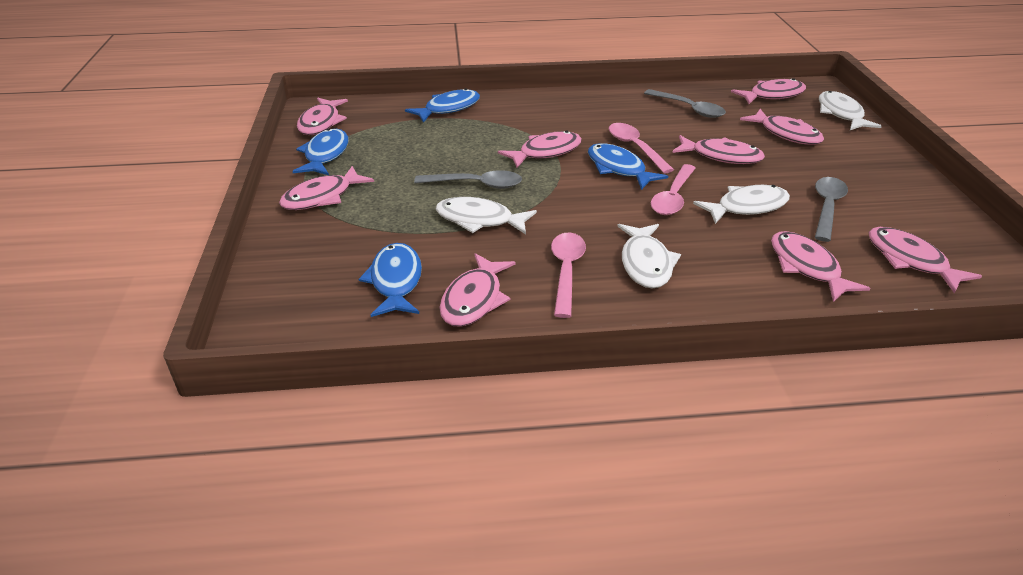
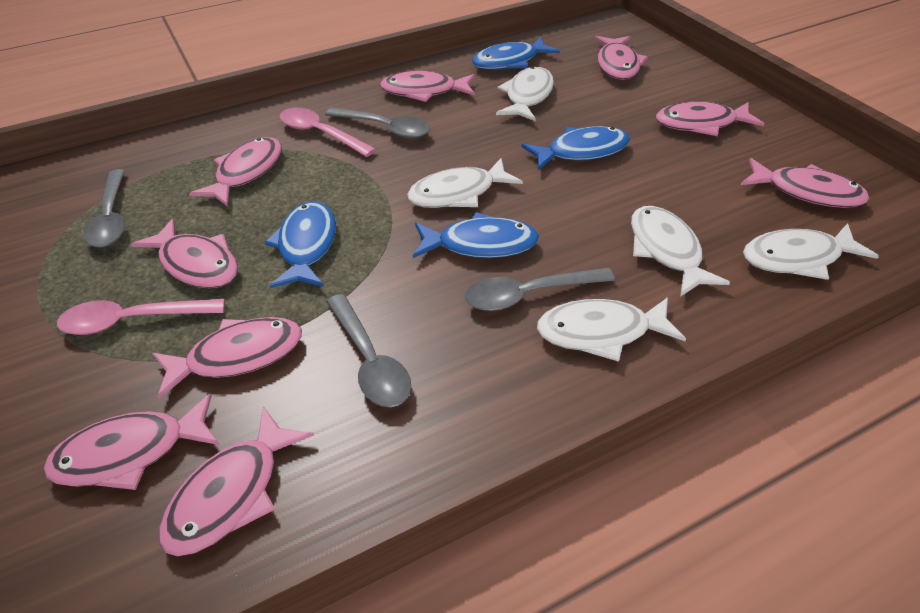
grey spoon: [414,170,522,189] [644,89,726,118] [815,177,848,242] = 3 -> [83,169,125,248] [325,107,430,139] [326,294,411,407] [465,268,615,311] = 4
pink spoon: [551,233,586,318] [609,123,674,173] [651,164,696,215] = 3 -> [57,299,225,335] [280,107,376,157] = 2
white fish: [436,197,537,235] [617,224,681,288] [693,185,790,224] [819,91,882,130] = 4 -> [407,158,523,208] [496,66,554,121] [537,297,686,362] [631,206,730,297] [743,223,879,280] = 5

